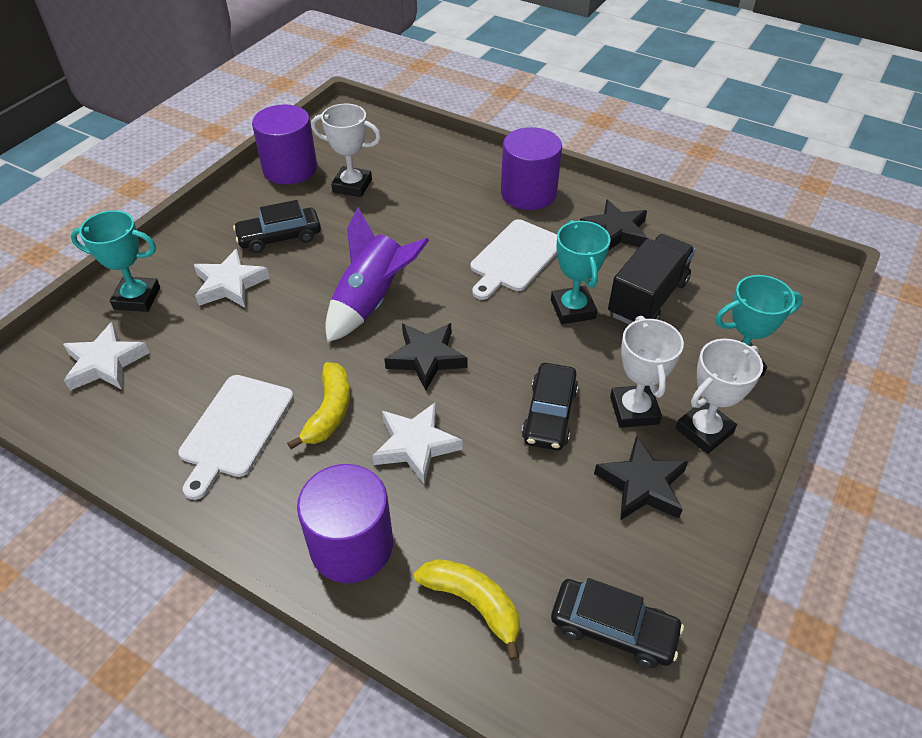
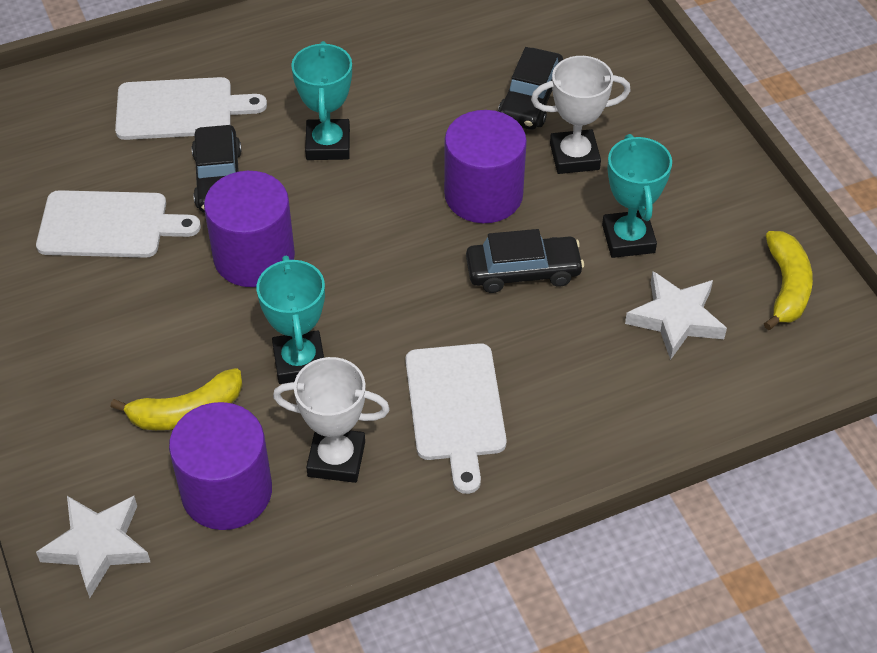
black star: [384,323,467,390] [580,199,648,250] [594,436,688,520] = 3 -> none = 0
black truck: [608,234,695,324] = 1 -> none = 0
purple rocket: [325,207,429,342] = 1 -> none = 0
white cutting board: [178,375,294,500] [471,219,557,300] = 2 -> [36,190,201,258] [115,77,267,140] [405,343,507,494] = 3
white star: [63,322,149,390] [194,249,269,308] [372,402,462,484] = 3 -> [36,496,150,598] [625,271,727,360] = 2
white trophy: [311,104,381,197] [610,316,684,428] [675,339,763,454] = 3 -> [273,357,390,483] [531,56,631,174] = 2

